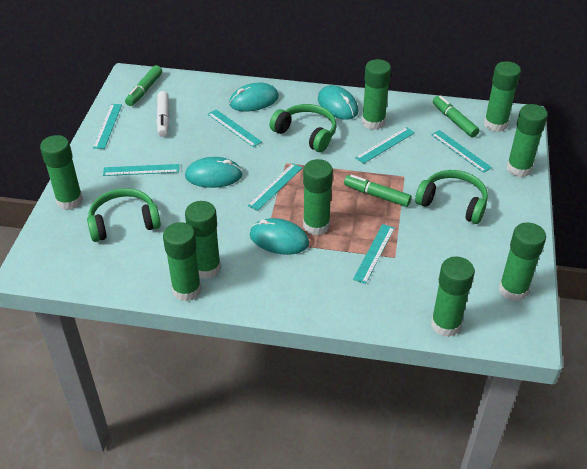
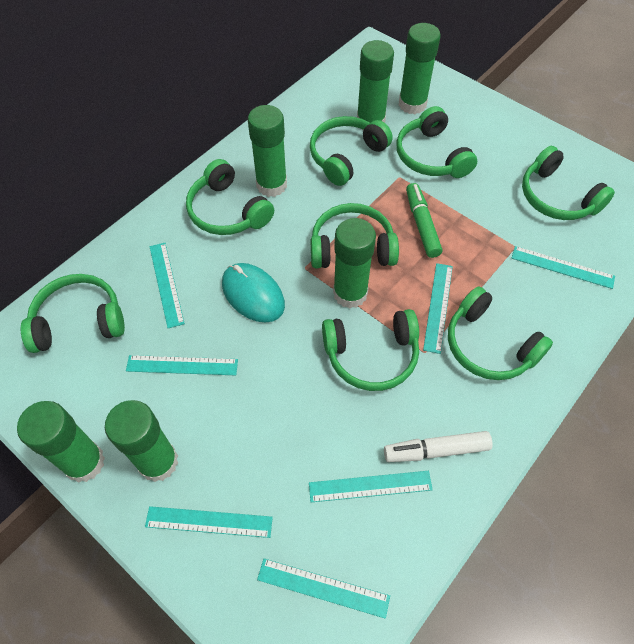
green glue stick: [40,135,83,210] [163,222,201,301] [185,201,221,279] [303,159,333,235] [362,59,391,130] [431,257,475,337] [484,61,521,132] [499,222,546,301] [507,104,548,177] = 9 -> [17,401,105,483] [105,400,178,482] [248,105,287,197] [333,218,376,308] [357,40,394,130] [399,23,441,114] = 6
green headphones: [87,188,161,242] [270,104,336,152] [415,170,488,224] = 3 -> [21,274,125,353] [186,159,274,235] [310,116,393,186] [311,203,399,268] [322,309,419,391] [396,106,477,178] [448,286,553,380] [522,146,615,220] = 8
green marker: [125,65,162,106] [344,175,412,207] [433,95,479,137] = 3 -> [406,183,442,258] = 1
turquoise mouse: [185,157,243,188] [229,83,279,112] [250,218,309,255] [318,85,358,120] = 4 -> [222,263,285,323] = 1

